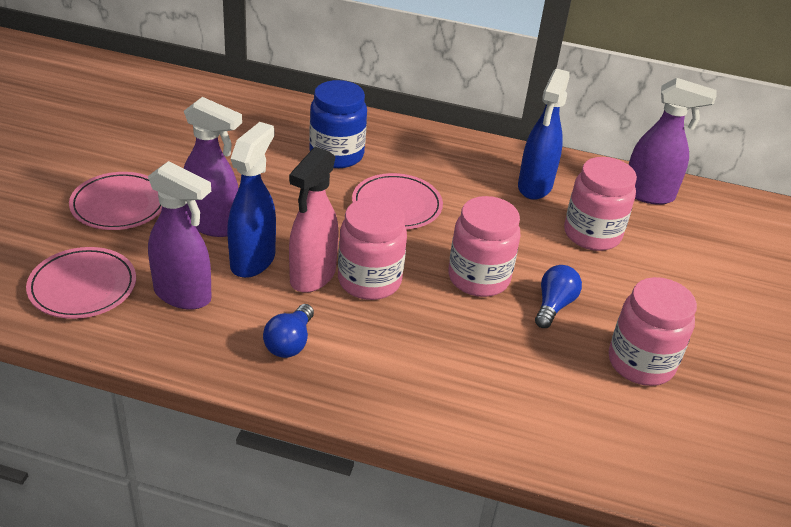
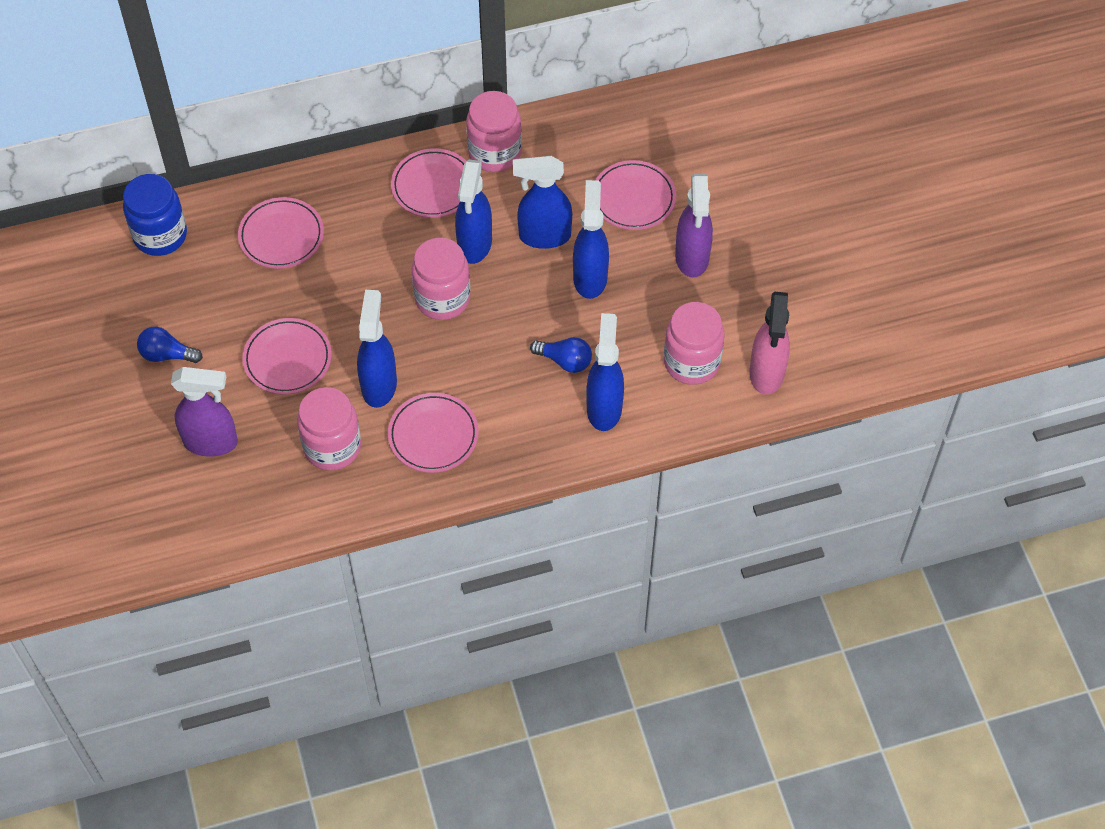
blue spray bottle: [227,122,276,278] [518,68,570,200] = 2 -> [357,290,397,408] [455,159,492,264] [513,156,572,249] [573,180,609,299] [586,313,624,431] = 5
pink plate: [26,247,136,319] [69,172,162,230] [352,173,443,229] = 3 -> [238,197,324,269] [242,318,332,395] [388,393,479,473] [391,148,466,218] [596,160,676,230] = 5
purple spray bottle: [148,161,212,310] [184,97,242,237] [628,78,716,205] = 3 -> [171,367,238,457] [675,174,713,278] = 2

